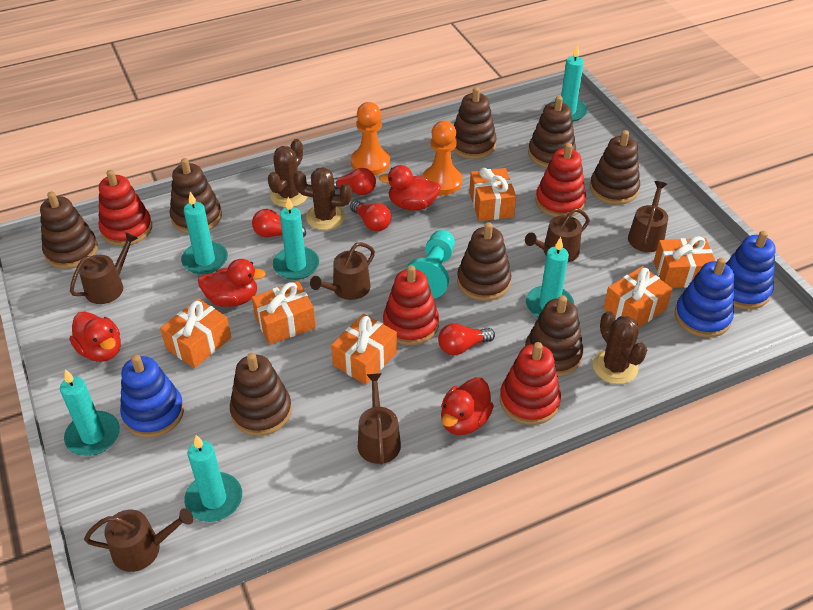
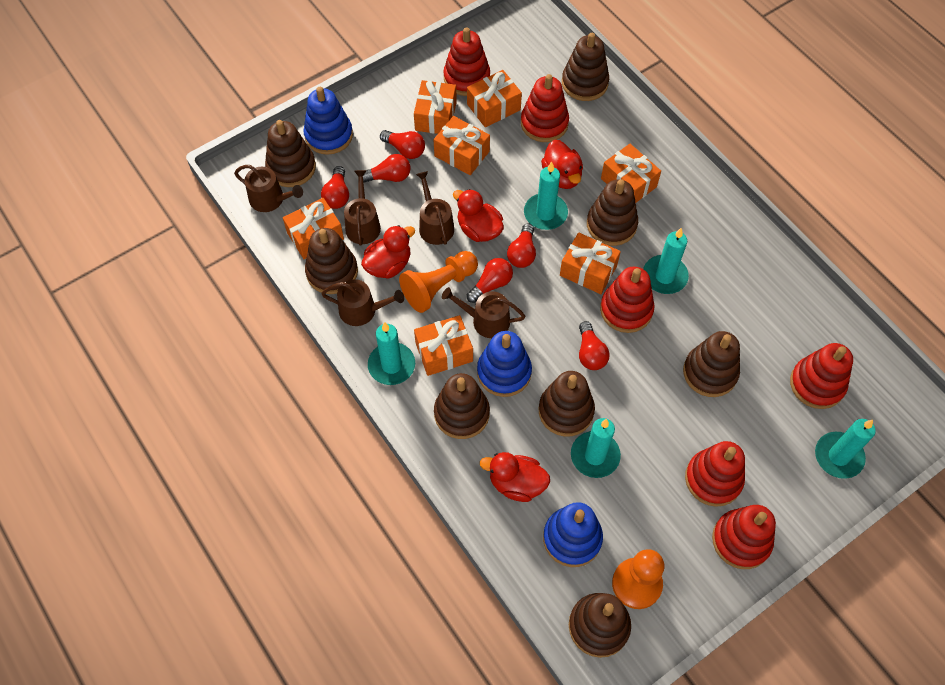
brown cactus: [268,139,308,207] [293,167,352,230] [593,311,647,384] = 3 -> none = 0
brown watering can: [70,232,138,304] [84,508,193,572] [310,242,375,300] [358,373,401,465] [525,208,590,262] [628,181,668,252] = 6 -> [234,165,303,212] [321,279,404,326] [344,170,381,246] [416,171,454,245] [442,287,525,338] = 5
orange gift: [160,299,231,368] [252,281,316,345] [331,314,397,385] [469,168,516,221] [603,266,672,328] [654,236,715,288] = 6 -> [283,198,344,259] [414,80,457,134] [414,315,473,376] [434,116,490,175] [467,70,522,127] [560,232,621,294] [601,144,661,203] = 7
red light bulb: [252,209,306,237] [334,168,376,195] [350,200,391,231] [438,323,495,355] = 4 -> [321,166,349,209] [363,154,411,182] [380,130,425,159] [467,258,513,303] [507,223,536,268] [579,321,610,370] = 6
red stacking toy: [98,170,152,246] [383,265,439,345] [500,342,561,425] [535,143,586,217] = 4 -> [443,27,490,96] [521,74,569,142] [600,267,654,333] [685,441,745,507] [712,505,776,569] [790,343,853,409] = 6
turquoise candle: [60,369,120,456] [181,192,228,275] [184,435,242,522] [273,197,319,280] [526,237,574,318] [550,45,588,122] = 6 -> [368,322,415,385] [524,162,568,230] [571,418,621,478] [643,228,689,294] [815,419,876,479] = 5
turquoise pawn: [406,230,455,299] = 1 -> none = 0

